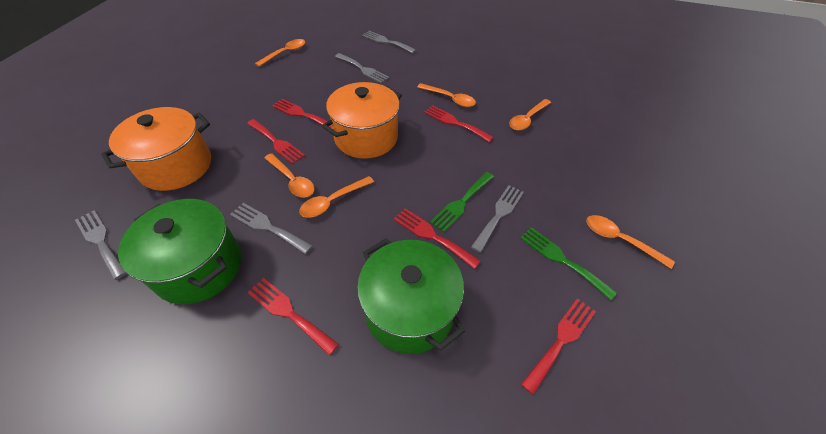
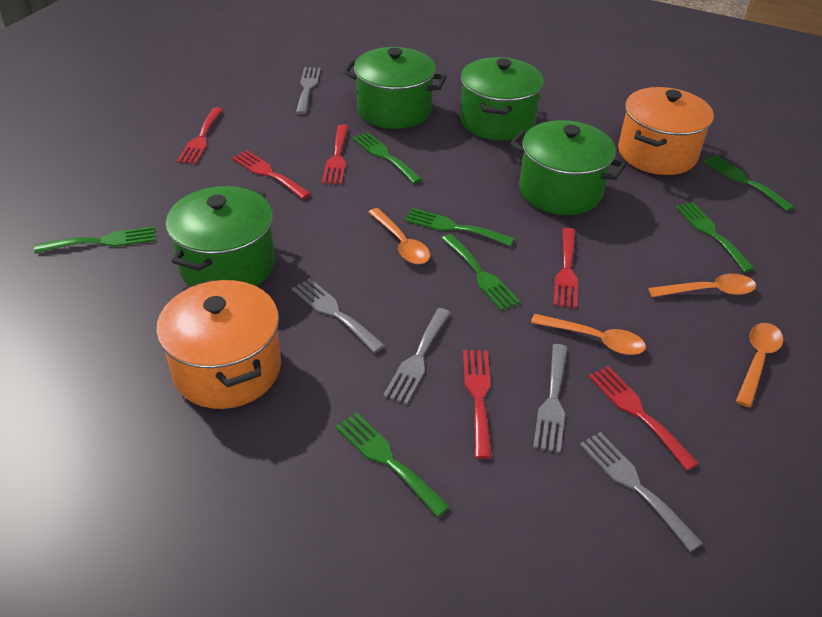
green fork: [430,172,494,232] [521,227,617,300] = 2 -> [34,226,156,254] [336,412,450,517] [352,132,422,184] [405,208,514,246] [441,234,520,311] [675,202,755,272] [703,155,794,211] = 7
green pot: [118,199,241,304] [357,239,465,354] = 2 -> [166,186,275,286] [343,47,446,129] [460,57,544,141] [510,120,626,215] = 4
orange spoon: [255,39,305,67] [264,153,315,198] [299,176,374,218] [417,83,476,107] [509,99,551,131] [586,215,675,269] = 6 -> [368,208,430,264] [531,314,646,355] [648,274,756,297] [736,323,783,407] = 4

